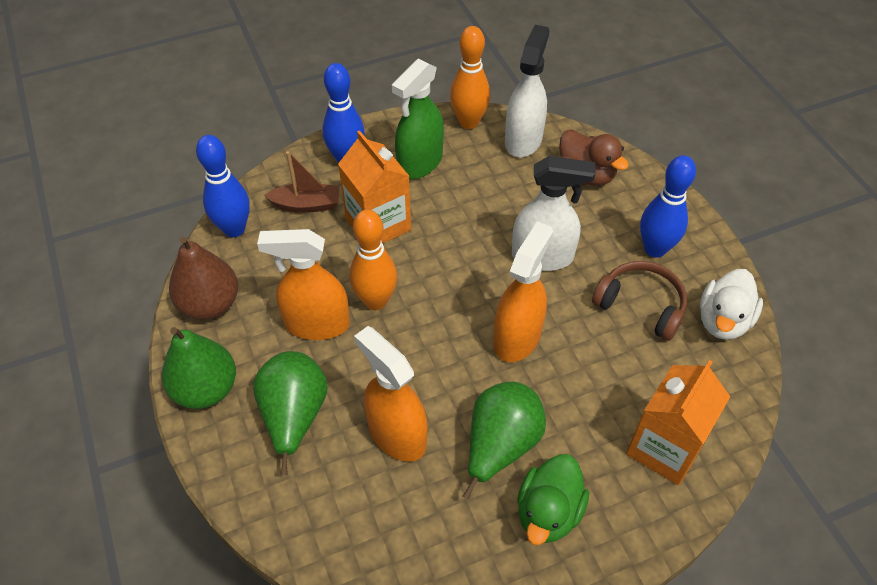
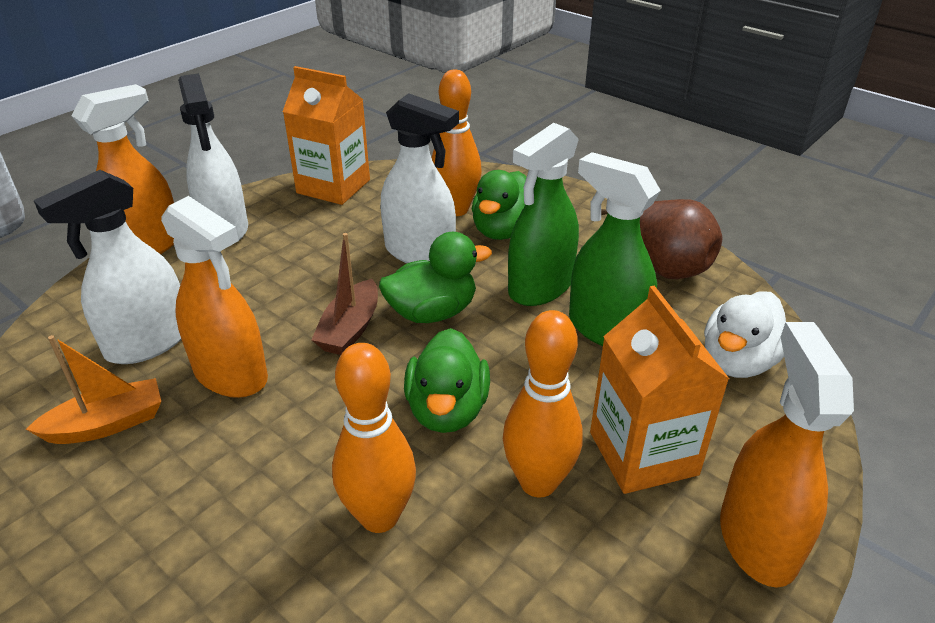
blue bowling pin: [196,135,250,237] [322,63,365,163] [640,155,696,258] = 3 -> none = 0
brown duck: [559,130,629,186] = 1 -> none = 0
brown headphones: [592,261,687,341] = 1 -> none = 0
green duck: [517,454,589,545] = 1 -> [379,232,492,323] [404,328,490,433] [472,170,526,240] = 3
green pear: [162,327,236,409] [253,351,328,475] [463,382,546,500] = 3 -> none = 0
green spray bottle: [392,59,444,179] = 1 -> [508,123,579,306] [569,152,661,346] = 2
orange boat: none = 0 -> [26,335,161,444] = 1
orange bowling pin: [349,209,397,310] [450,26,490,129] = 2 -> [332,343,416,533] [432,70,482,216] [503,310,583,498] = 3
white spray bottle: [505,25,549,158] [512,156,596,271] = 2 -> [34,170,181,364] [178,73,248,240] [380,93,459,263] = 3

